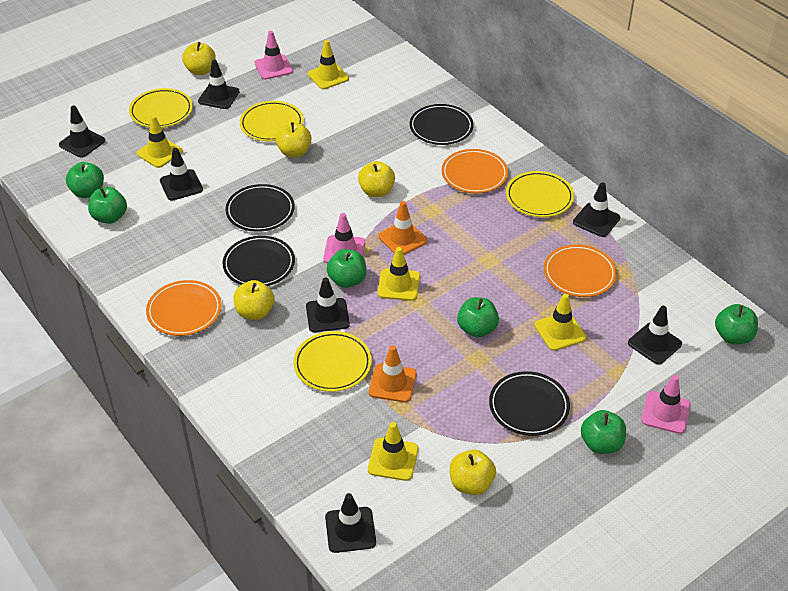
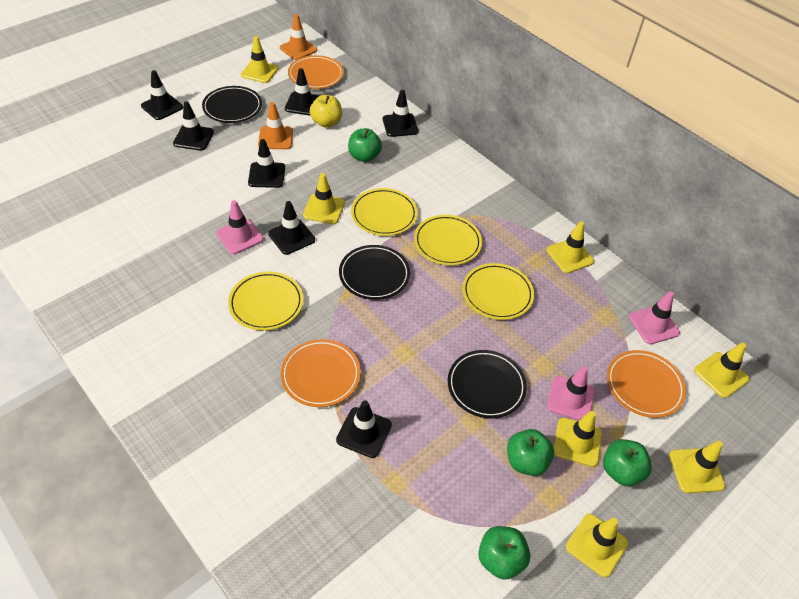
black plate: [223,236,295,286] [225,184,295,232] [409,104,474,145] [489,371,570,436] = 4 -> [202,86,262,123] [339,245,410,300] [448,350,527,418] = 3
green apple: [66,162,104,198] [88,187,127,224] [327,249,366,288] [457,297,499,337] [581,410,626,454] [715,304,758,344] = 6 -> [348,128,382,162] [478,526,530,580] [507,429,554,476] [603,439,652,486] = 4
yellow apple: [182,42,216,75] [233,280,274,320] [276,122,311,158] [358,161,395,197] [450,449,496,495] = 5 -> [310,95,342,127] = 1
yellow traffic cone: [137,115,183,168] [308,40,349,89] [368,422,418,481] [377,247,420,301] [535,294,586,351] = 5 -> [241,36,279,83] [303,173,345,224] [547,221,594,273] [553,411,602,467] [566,514,628,578] [669,441,725,493] [694,342,749,398] = 7

